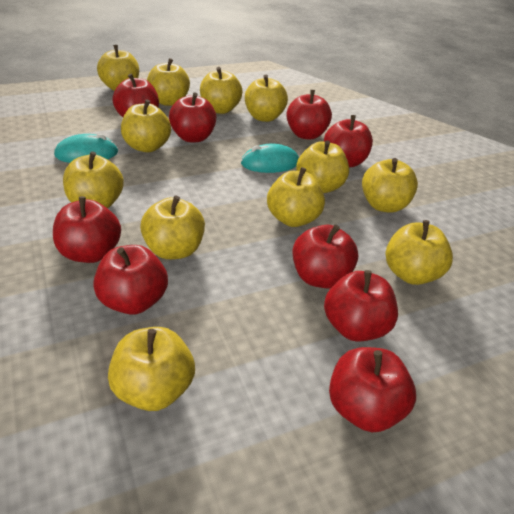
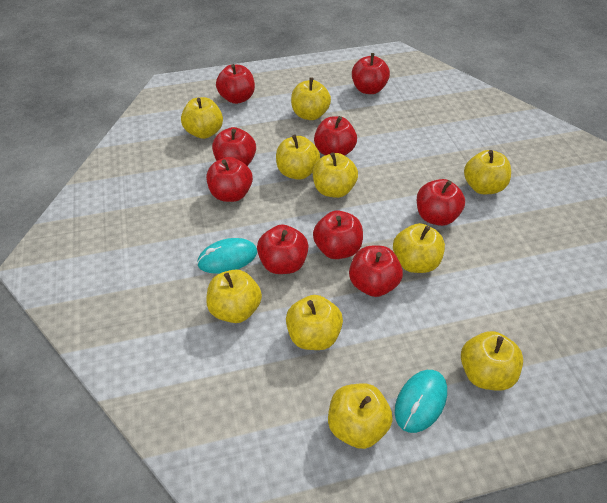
yellow apple: [63,151,124,208] [97,45,139,91] [108,327,195,411] [121,99,171,152] [140,195,205,259] [147,58,190,106] [200,67,242,114] [245,75,288,122] [267,167,325,227] [296,140,349,193] [362,158,418,213] [386,220,453,285] = 12 -> [181,97,223,139] [206,270,262,323] [276,135,320,180] [286,295,343,350] [291,78,331,120] [313,152,358,198] [328,383,393,449] [393,223,445,273] [461,331,523,391] [464,150,511,194] = 10

